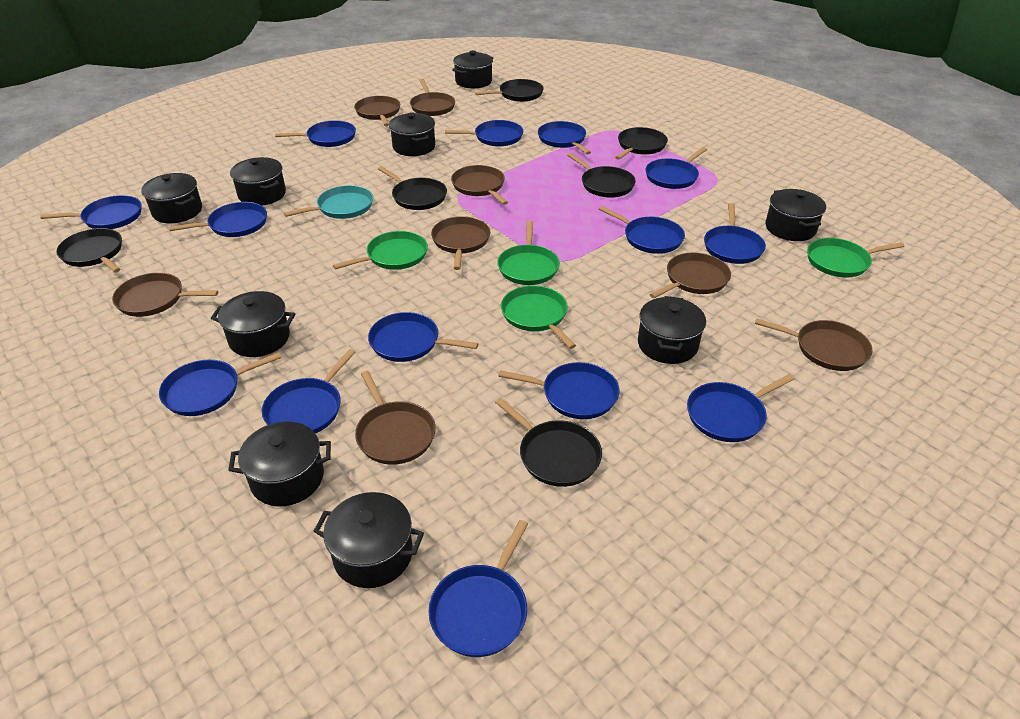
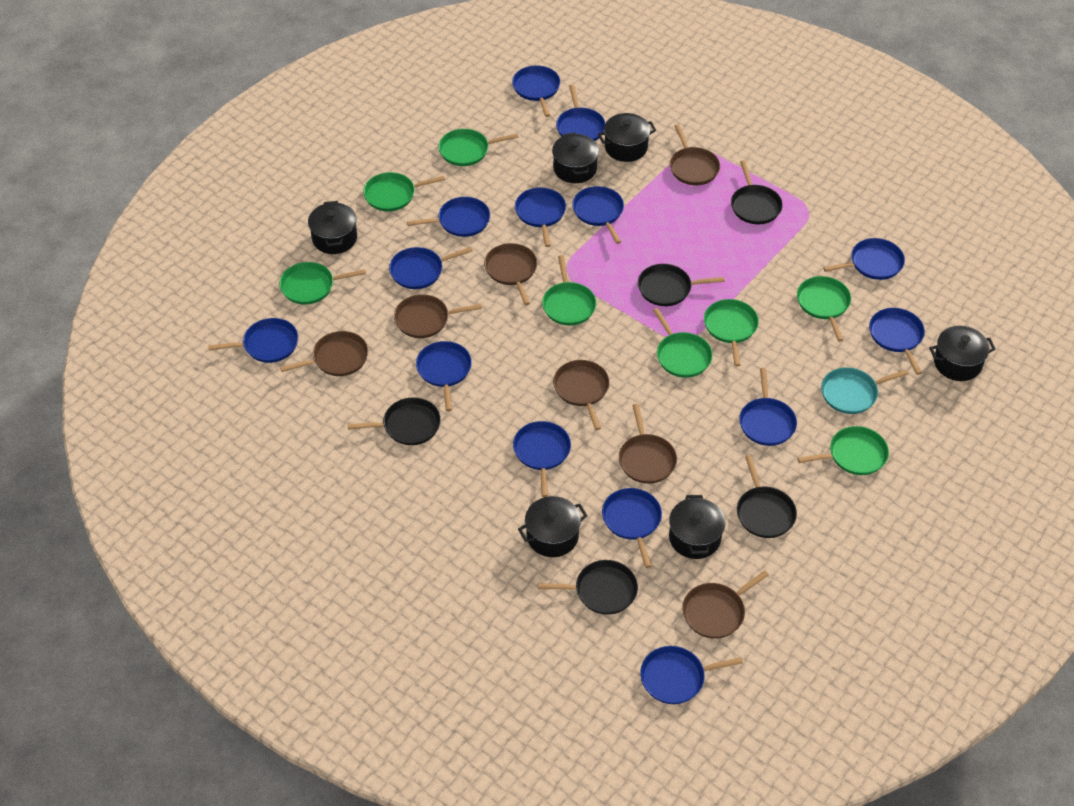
black pan: [56,228,122,273] [378,166,447,210] [475,79,544,102] [495,398,602,487] [567,153,636,198] [615,127,668,160] = 6 -> [348,397,441,445] [538,560,638,615] [638,264,725,306] [731,160,783,224] [737,455,797,538] = 5
black pot: [141,173,202,223] [211,291,295,357] [228,421,331,507] [230,157,286,206] [313,492,424,588] [389,112,435,156] [452,50,493,88] [638,296,706,364] [765,189,826,241] = 9 -> [308,201,357,254] [518,496,587,557] [552,132,599,183] [598,113,656,162] [669,495,725,559] [929,326,996,381] = 6
brown pan: [112,272,218,317] [354,96,400,126] [355,371,436,465] [410,79,455,116] [431,216,490,270] [451,165,508,205] [650,253,731,298] [755,318,872,371] = 8 -> [280,331,368,376] [394,294,482,338] [484,243,537,305] [553,360,610,430] [619,404,677,484] [670,124,720,185] [682,570,769,639] = 7
green pan: [333,231,428,270] [497,220,560,285] [501,285,576,349] [807,238,904,277] = 4 -> [279,262,366,305] [363,172,445,211] [438,129,519,166] [542,255,596,326] [653,308,713,378] [704,299,759,367] [797,276,851,342] [797,426,889,475] = 8

